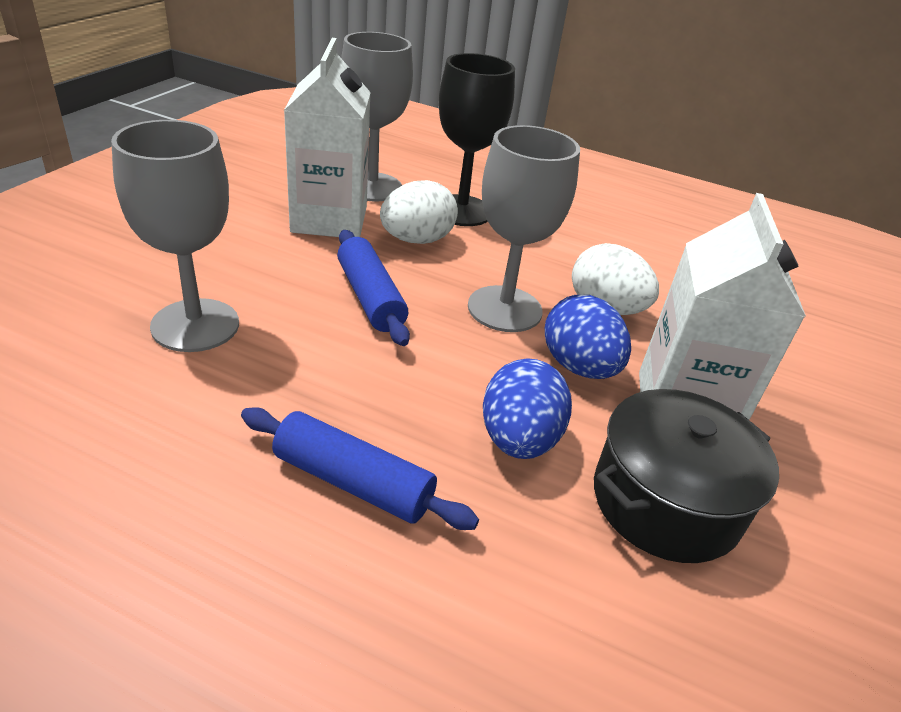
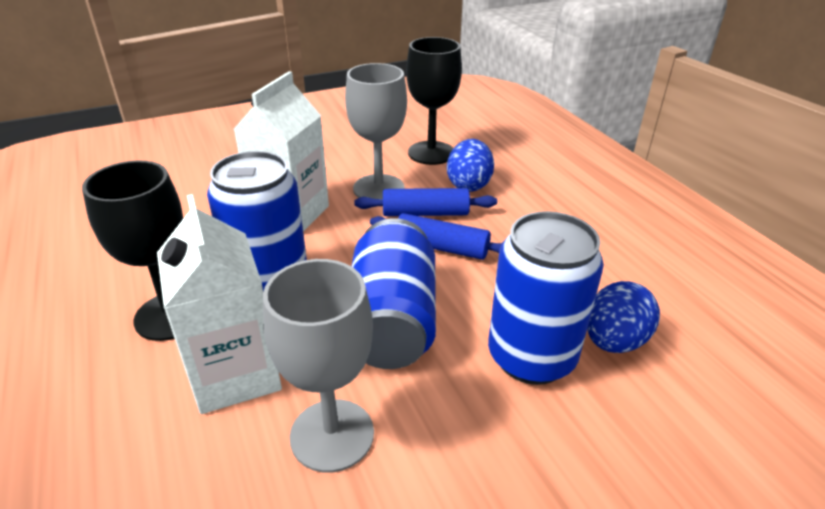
black goblet: [439,53,515,226] = 1 -> [82,161,183,341] [406,37,462,165] = 2
black pot: [594,389,779,563] = 1 -> none = 0
blue can: none = 0 -> [207,151,307,291] [351,218,436,369] [488,211,604,385] = 3
grey goblet: [111,120,239,352] [341,32,413,202] [468,125,580,332] = 3 -> [263,259,374,473] [345,63,407,199] = 2
white egg: [380,180,458,244] [572,243,659,315] = 2 -> none = 0

